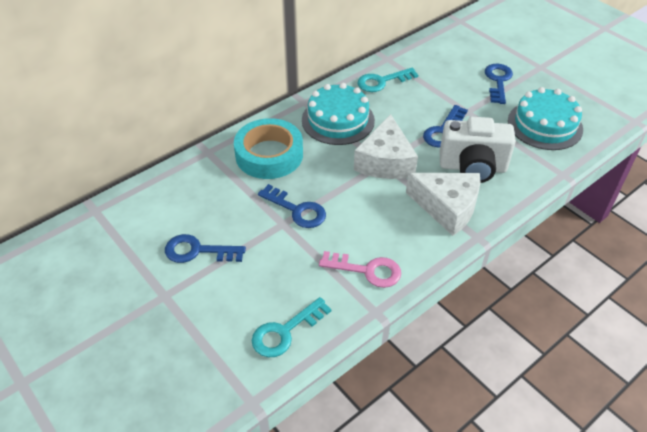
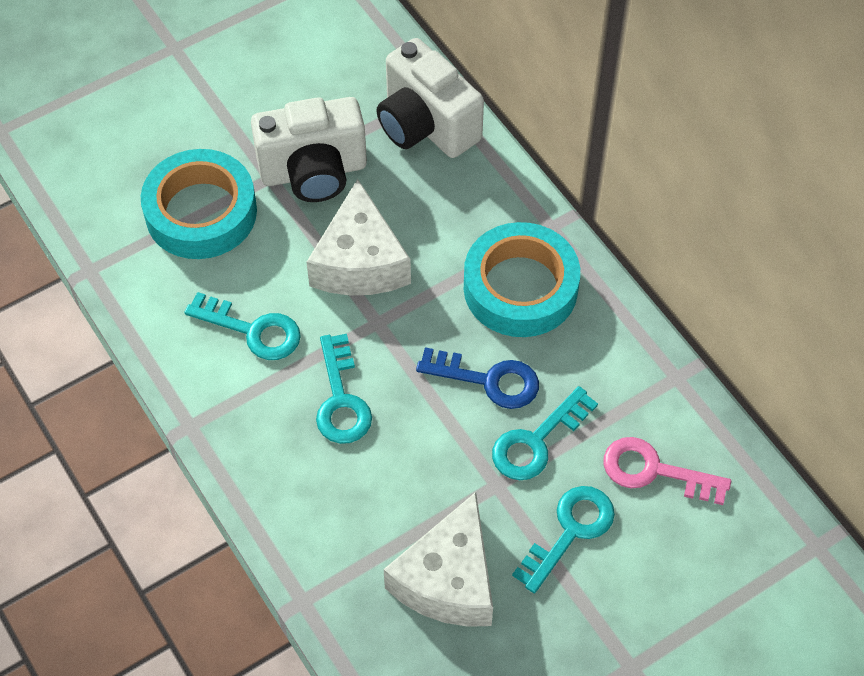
blue key: [165,234,246,263] [258,184,326,228] [423,105,468,148] [485,64,513,104] = 4 -> [416,347,539,409] = 1
turquoise cake: [302,83,375,145] [508,87,583,150] = 2 -> none = 0
turquoise key: [252,297,331,357] [358,67,418,92] = 2 -> [184,292,301,360] [316,334,372,444] [492,386,598,480] [512,486,615,593] = 4
turquoise tape: [234,118,303,179] = 1 -> [141,149,257,259] [464,222,580,337] = 2
white camera: [440,117,516,183] = 1 -> [251,97,367,202] [377,38,484,158] = 2

